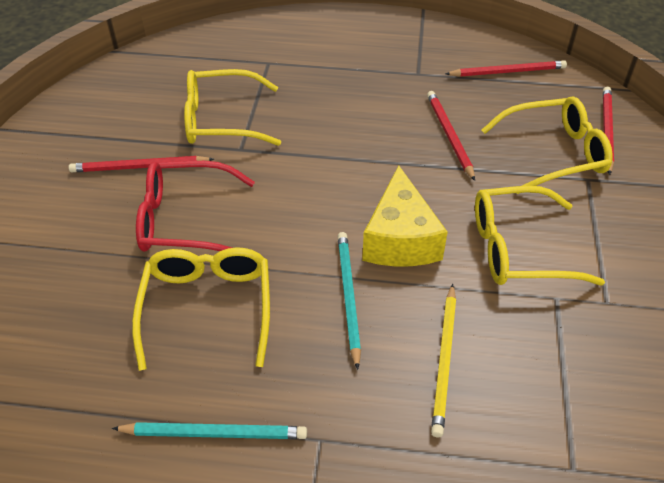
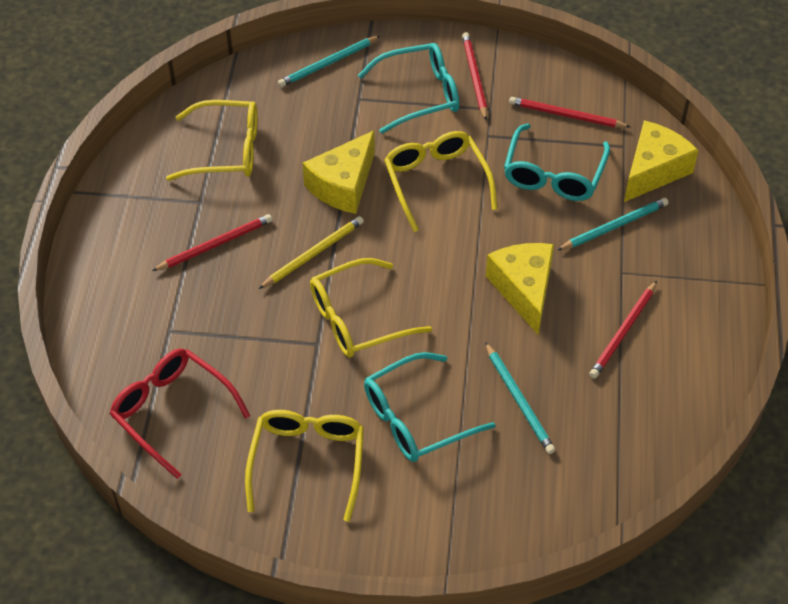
turquoise glasses: none = 0 -> [358,43,459,134] [364,352,495,462] [504,124,610,201] = 3
turquoise pencil: [112,422,307,439] [338,232,361,370] = 2 -> [278,36,380,87] [485,342,555,454] [557,198,669,250] = 3
yellow cheese: [362,165,448,266] = 1 -> [303,131,375,214] [486,243,554,335] [624,120,699,202] = 3

